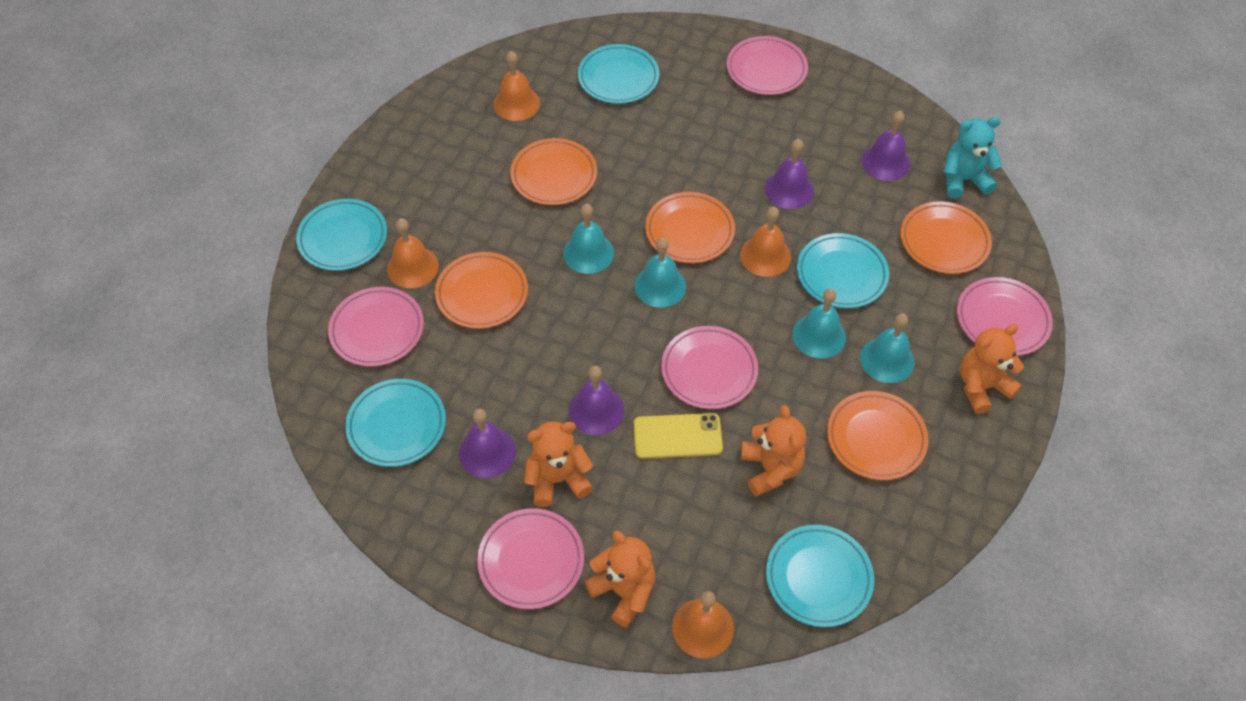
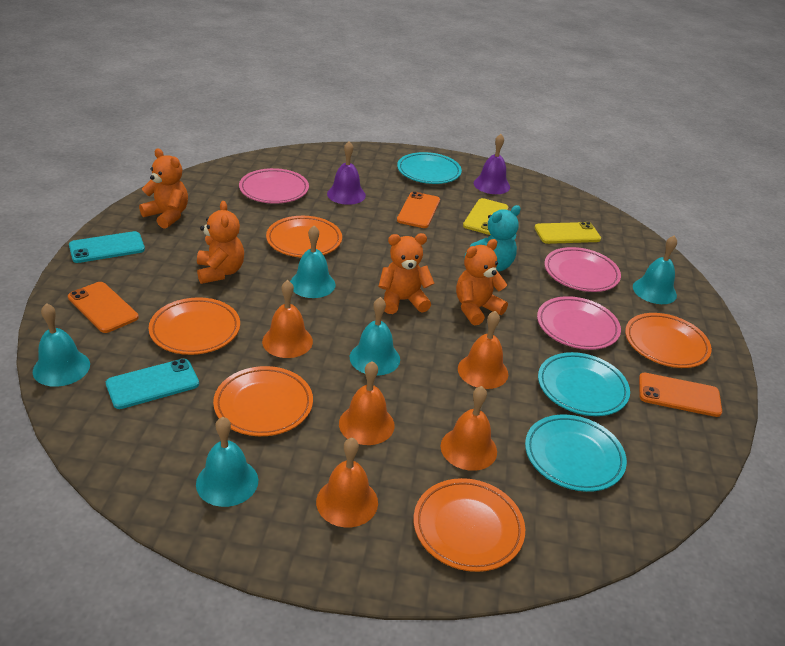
orange bell: [387,218,439,288] [493,51,540,121] [672,591,734,659] [740,207,791,277] = 4 -> [262,280,313,358] [316,438,378,528] [339,361,395,445] [441,386,497,471] [458,311,508,389] = 5
orange phone: none = 0 -> [68,282,139,333] [397,191,440,228] [639,373,722,417] = 3
pink plate: [328,287,424,367] [477,508,584,609] [661,326,758,409] [727,36,808,95] [957,277,1053,356] = 5 -> [239,168,309,204] [537,296,621,350] [544,247,621,292] = 3
purple bell: [459,409,516,478] [569,366,624,435] [765,139,814,209] [862,111,910,181] = 4 -> [327,141,366,205] [474,134,510,194] = 2
turquoise bell: [563,204,614,274] [634,238,686,308] [792,289,846,359] [860,313,915,383] = 4 -> [33,303,90,387] [196,417,258,507] [290,226,336,298] [350,297,400,376] [633,236,677,304] = 5
turquoise phone: none = 0 -> [69,231,145,263] [106,359,199,409] = 2
turquoise plate: [296,199,387,271] [345,379,446,467] [578,44,659,104] [766,525,874,627] [797,233,889,308] = 5 -> [397,152,462,184] [525,415,627,492] [538,352,630,416] = 3
yellow phone: [633,413,723,459] = 1 -> [463,198,508,235] [534,222,601,244] = 2

